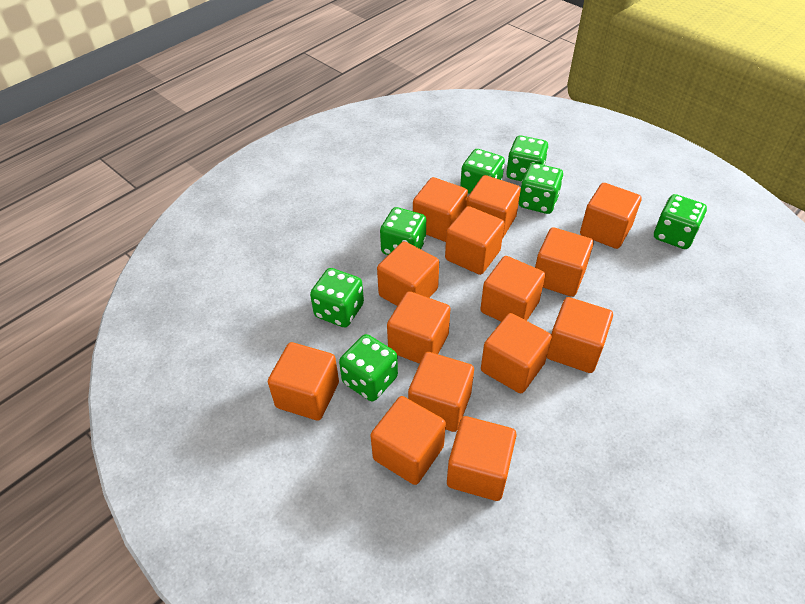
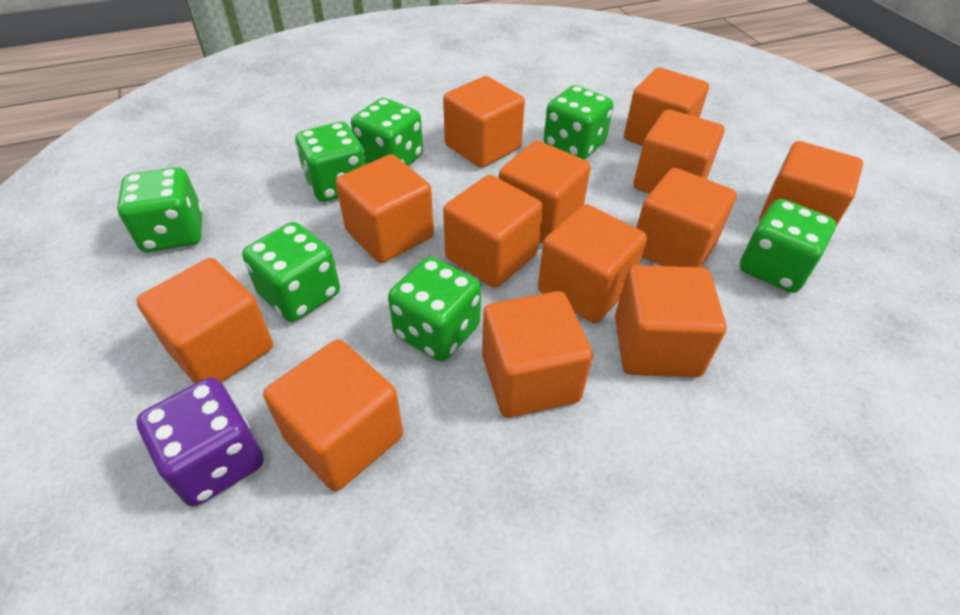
orange cube: [268,342,339,420] [371,396,446,485] [377,241,439,306] [387,291,451,364] [408,352,474,432] [413,177,468,242] [445,206,505,275] [447,416,517,501] [466,175,521,239] [480,256,545,322] [481,313,552,393] [535,227,594,297] [547,297,613,373] [580,183,642,249] = 14 -> [136,258,273,384] [263,339,403,491] [336,154,434,263] [443,76,525,168] [443,175,543,288] [482,291,593,418] [499,141,591,244] [538,204,647,323] [615,265,726,377] [624,67,709,146] [633,109,724,194] [636,168,737,267] [759,141,863,226] = 13
purple dice: none = 0 -> [136,377,264,506] = 1

